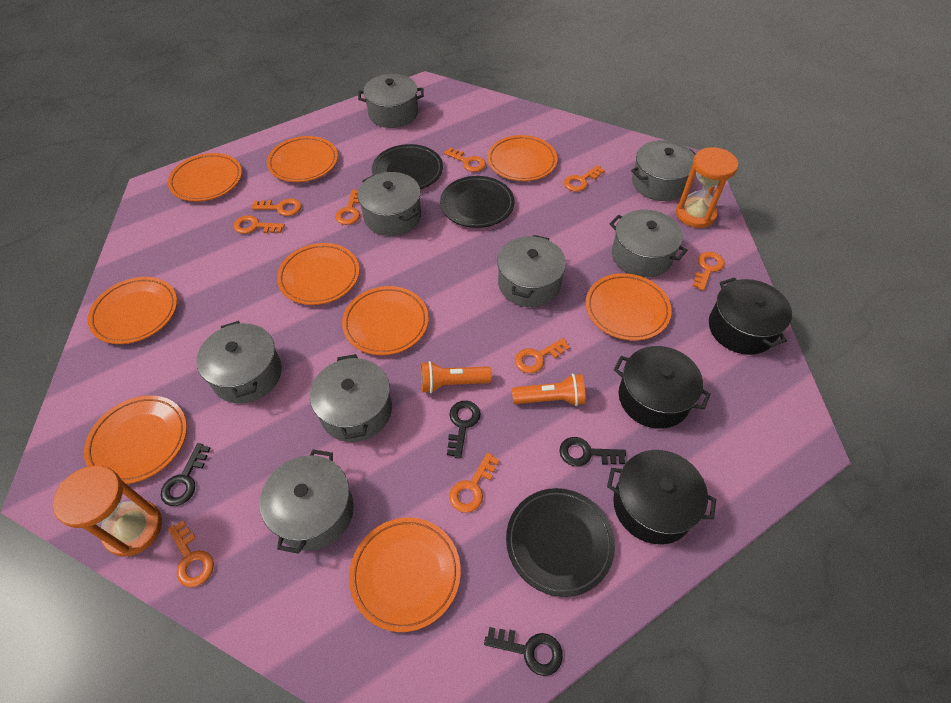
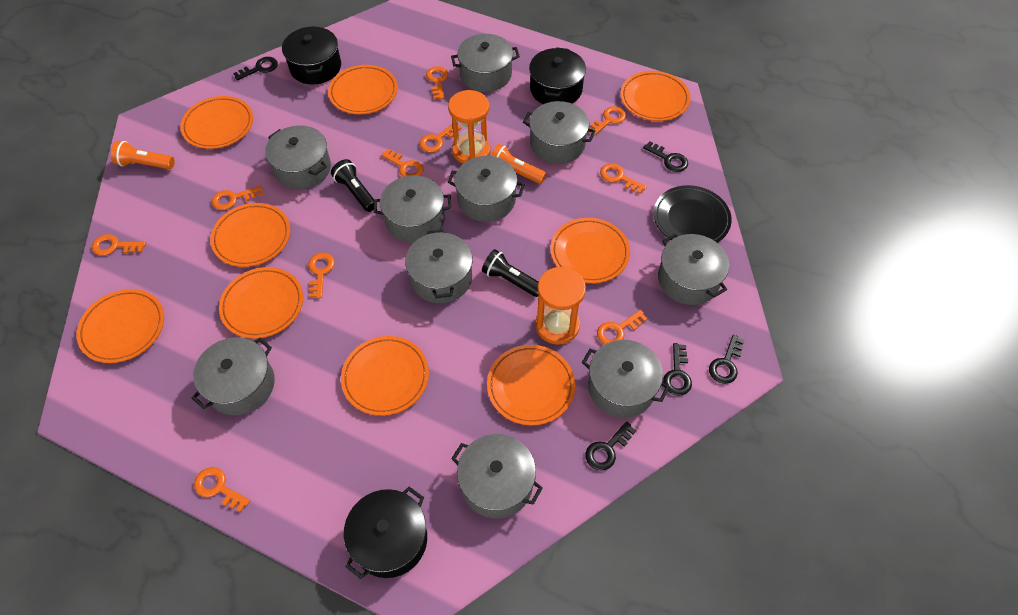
black flashlight: none = 0 -> [331,159,374,212] [482,249,539,297] = 2
black key: [161,443,211,506] [447,401,481,459] [484,627,563,676] [559,437,626,466] = 4 -> [233,57,278,80] [585,421,636,471] [643,141,688,172] [663,343,692,396] [709,335,745,384] = 5
black plate: [372,144,443,189] [440,176,515,228] [506,488,615,597] = 3 -> [654,185,732,243] = 1
grey pot: [196,321,282,404] [260,449,354,554] [310,354,392,442] [358,74,424,128] [358,172,421,236] [497,235,566,307] [610,210,688,278] [631,140,696,201] = 8 -> [192,337,275,415] [265,125,331,190] [374,176,451,243] [405,229,473,303] [448,156,525,222] [451,34,520,92] [451,434,543,519] [523,101,596,164] [582,340,670,418] [658,233,729,305] = 10
orange key: [168,521,214,587] [234,215,285,234] [251,198,301,216] [335,189,360,225] [444,147,486,172] [449,453,499,513] [515,338,570,373] [564,165,605,192] [692,252,725,291] = 9 -> [92,234,146,256] [194,467,250,512] [212,186,263,210] [308,253,335,298] [381,149,423,177] [419,124,461,153] [426,66,448,99] [589,106,626,136] [597,310,648,345] [600,163,647,194] = 10

